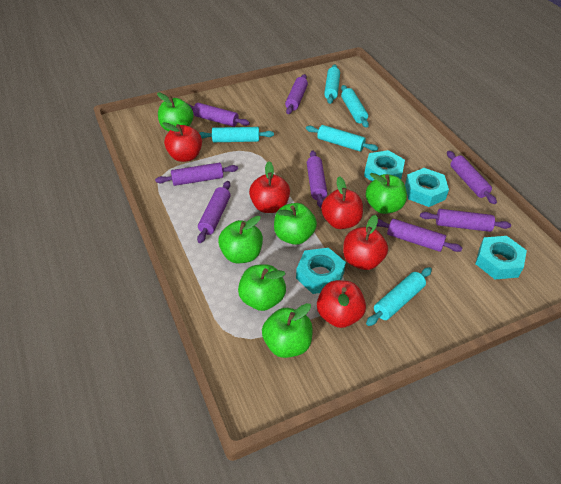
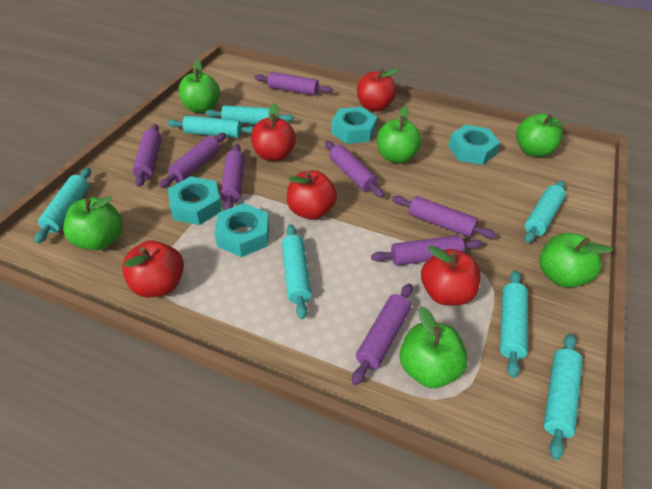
turquoise rolling pin: [199,127,274,142] [306,125,378,151] [324,64,340,104] [341,85,369,128] [366,267,432,326] = 5 -> [34,168,91,244] [167,116,254,138] [205,105,294,125] [282,224,312,319] [500,270,528,378] [524,181,566,243] [544,334,583,460] = 7

